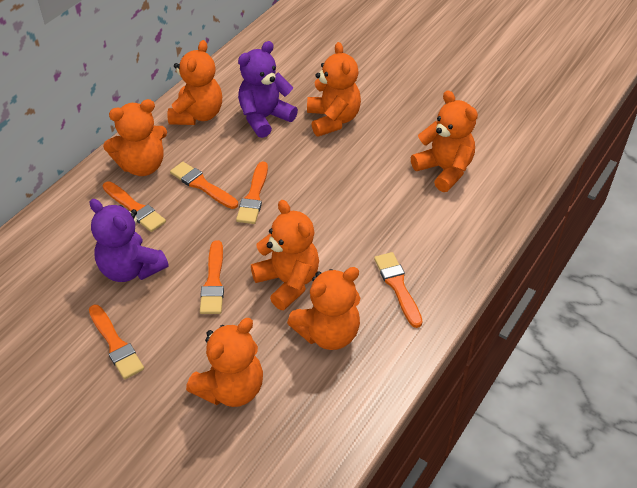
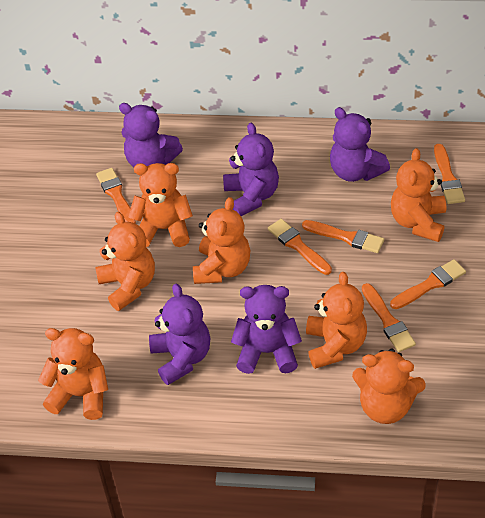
purple teddy bear: [90,199,169,282] [238,41,298,138] = 2 -> [119,103,183,167] [149,284,210,385] [223,123,279,216] [231,285,302,374] [330,107,390,182] = 5

